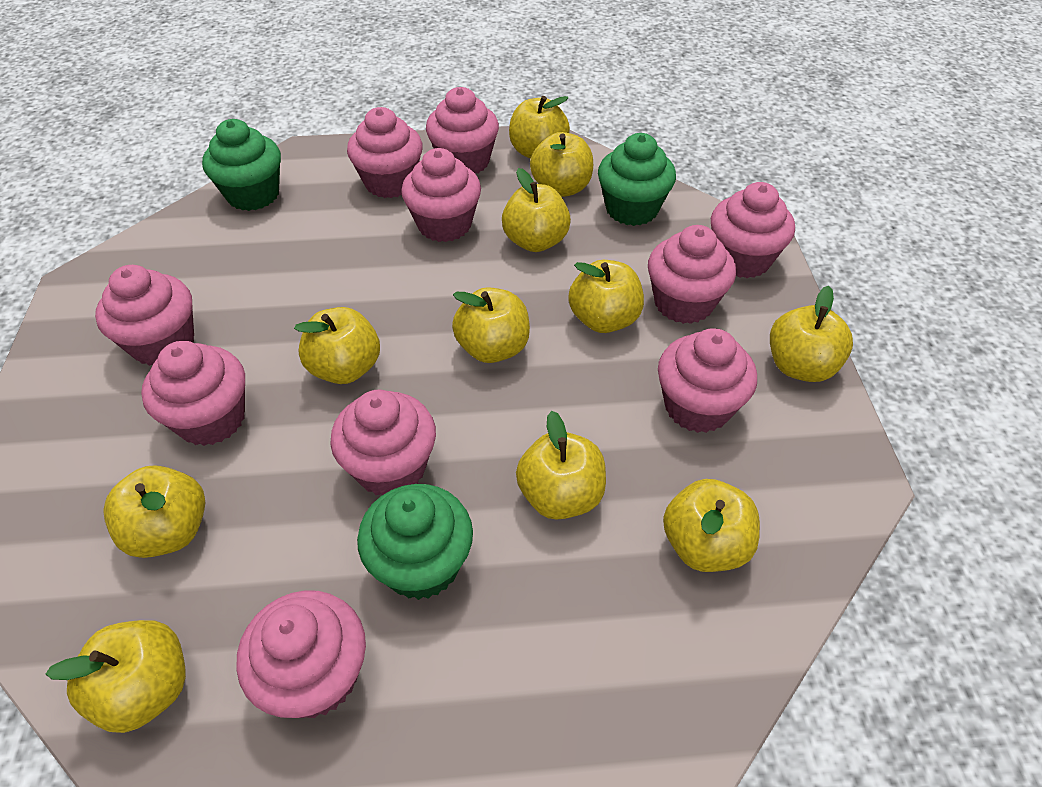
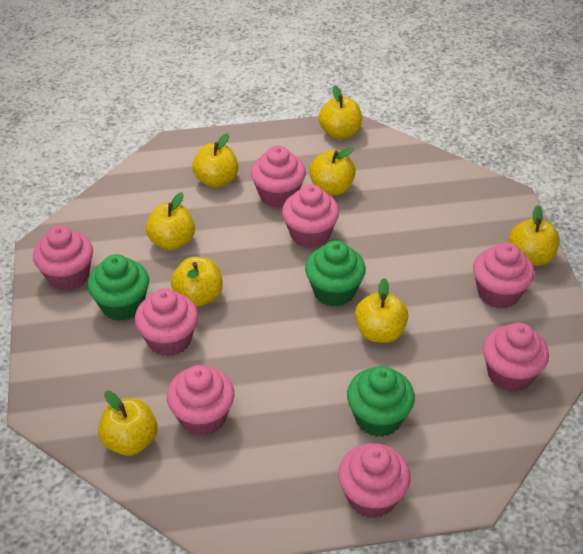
pink cupcake: [95,265,194,366] [141,341,245,446] [236,590,366,718] [330,390,436,495] [347,107,423,198] [401,148,481,242] [426,87,499,174] [648,225,736,324] [658,328,757,433] [711,182,795,278] = 10 -> [33,225,93,291] [135,288,198,357] [167,365,235,436] [251,145,306,208] [282,184,339,248] [338,443,411,518] [473,242,534,309] [483,323,549,392] = 8
yellow apple: [45,620,186,733] [104,465,205,558] [294,307,380,384] [452,287,530,363] [502,168,571,252] [509,96,570,158] [516,411,606,520] [530,132,593,197] [568,260,644,333] [663,479,760,572] [770,286,853,382] = 11 -> [98,391,158,456] [146,192,195,250] [171,257,223,307] [192,133,239,188] [309,147,356,195] [318,85,362,139] [355,278,409,343] [509,205,560,266] = 8

